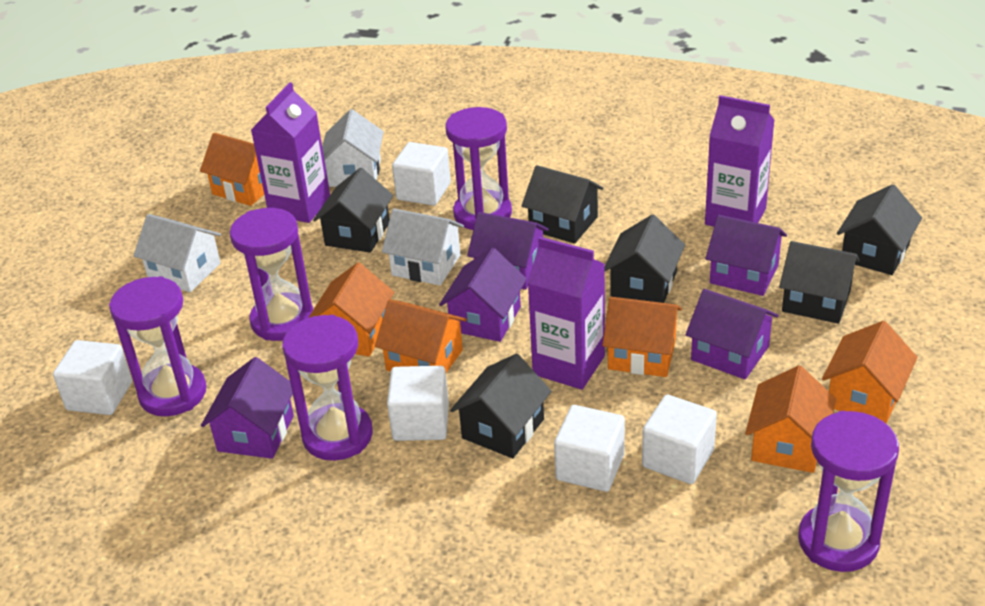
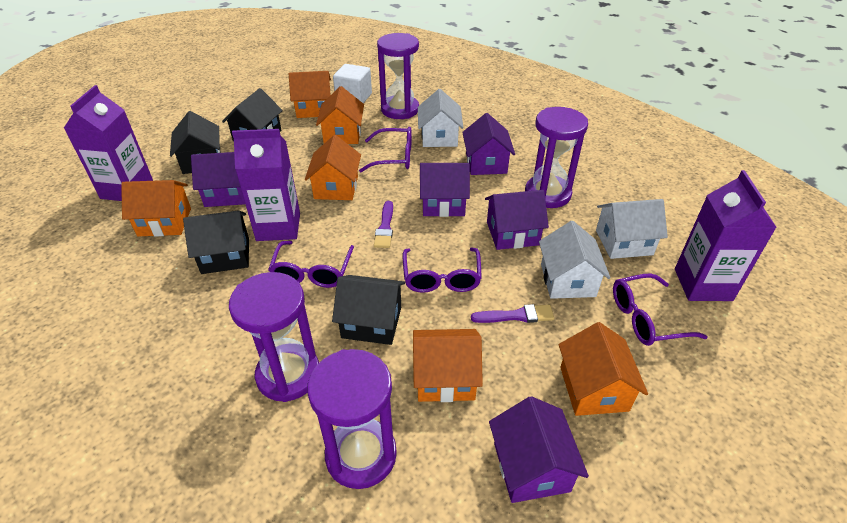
black house: [313,168,393,253] [450,354,552,458] [522,165,604,244] [605,215,685,303] [779,241,860,324] [837,184,922,275] = 6 -> [170,111,220,174] [183,210,249,274] [222,88,283,141] [332,275,405,345] = 4
purple brush: none = 0 -> [374,201,393,248] [471,304,554,323] = 2
purple glasses: none = 0 -> [268,241,354,288] [359,127,412,172] [403,248,482,293] [613,273,708,346] = 4
purple hourglass: [109,276,207,416] [230,208,313,341] [282,315,373,461] [445,107,512,230] [798,411,899,572] = 5 -> [229,272,319,402] [307,349,397,489] [377,33,419,119] [525,107,588,208] = 4
white cube: [53,340,132,415] [387,366,449,441] [392,142,451,206] [554,405,625,492] [642,395,717,484] = 5 -> [333,64,372,103] = 1

